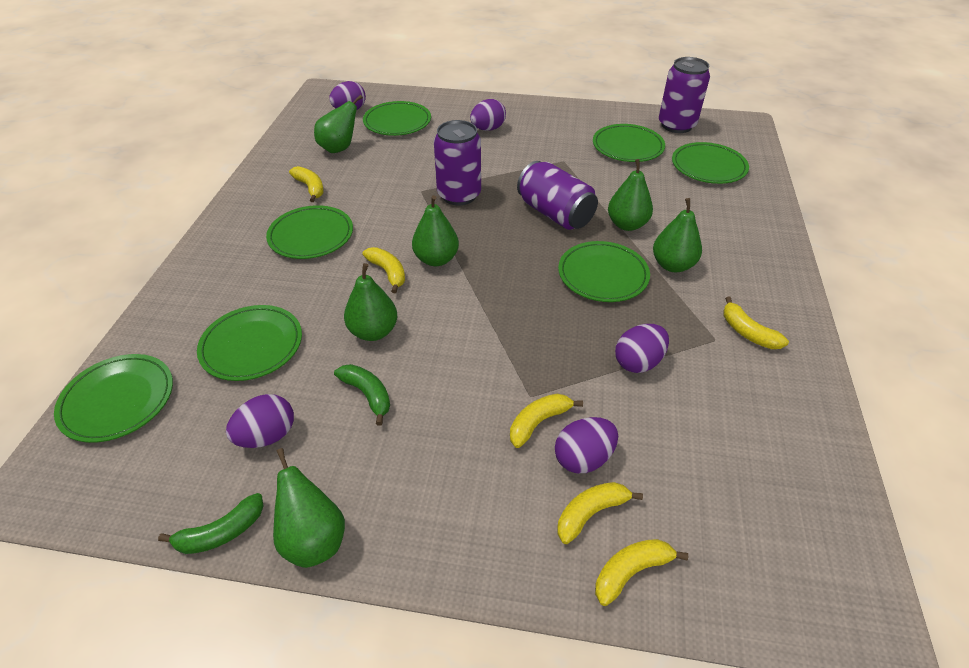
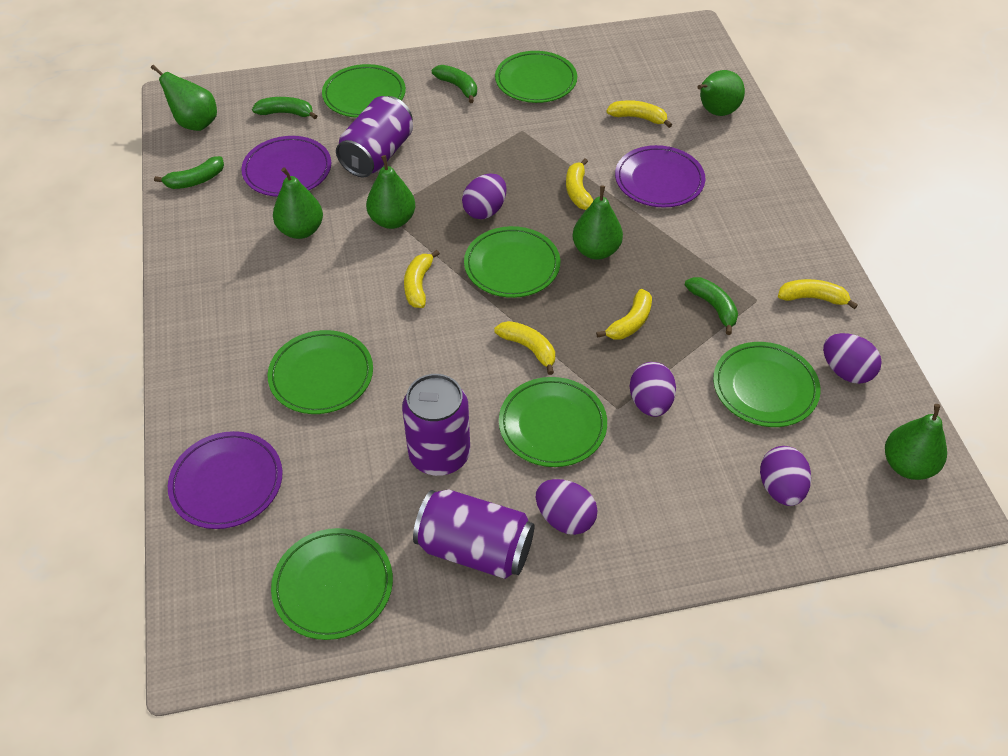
green banana: [158,493,263,554] [334,364,390,425] = 2 -> [154,156,224,189] [252,97,317,119] [432,65,477,103] [685,277,738,335] = 4
purple plate: none = 0 -> [168,431,283,529] [241,136,331,197] [615,145,705,207] = 3

